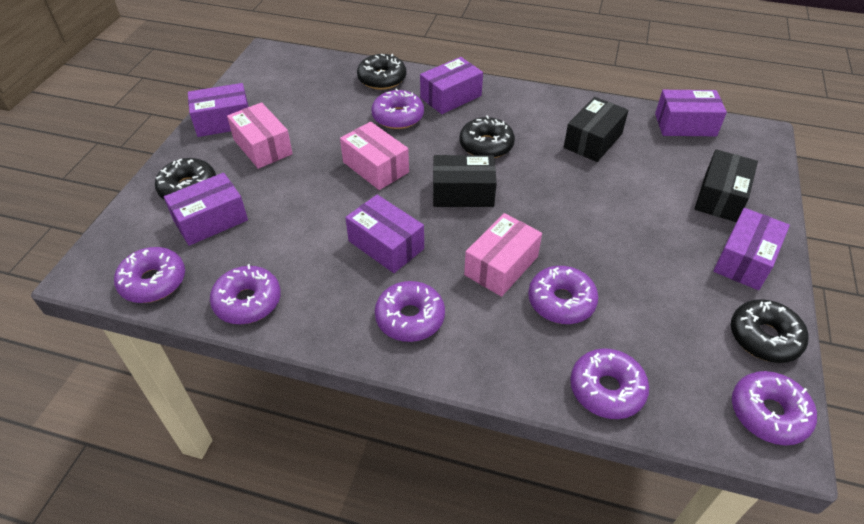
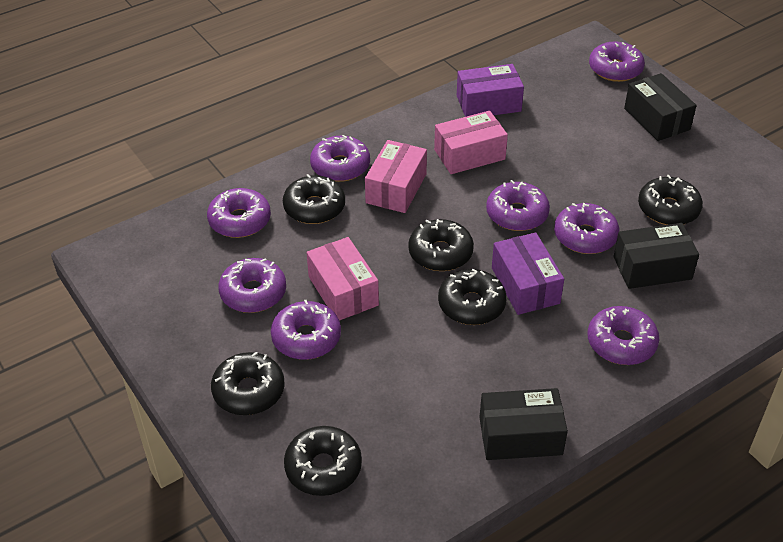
black donut: [155,158,216,200] [357,54,406,90] [459,115,515,158] [731,299,808,363] = 4 -> [211,352,285,415] [283,174,345,224] [284,426,362,496] [408,219,474,271] [438,269,507,325] [638,175,703,225] = 6
purple box: [164,173,248,246] [188,83,249,137] [345,195,424,273] [420,57,483,114] [655,90,727,136] [713,208,790,290] = 6 -> [457,64,524,117] [492,232,564,315] = 2
purple donut: [114,247,185,303] [210,264,281,324] [371,88,424,129] [375,281,445,342] [528,266,598,324] [570,348,649,419] [732,371,817,446] = 7 -> [207,188,271,238] [218,258,286,313] [271,300,341,360] [310,135,370,182] [486,180,550,231] [554,203,619,254] [588,306,660,365] [589,41,645,82] = 8

